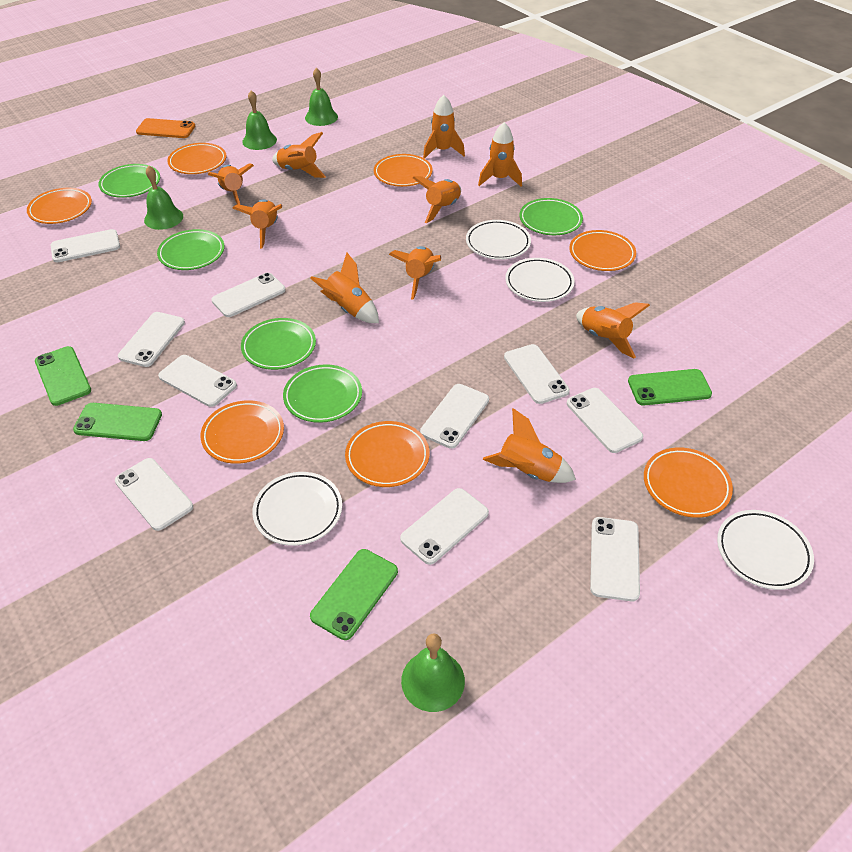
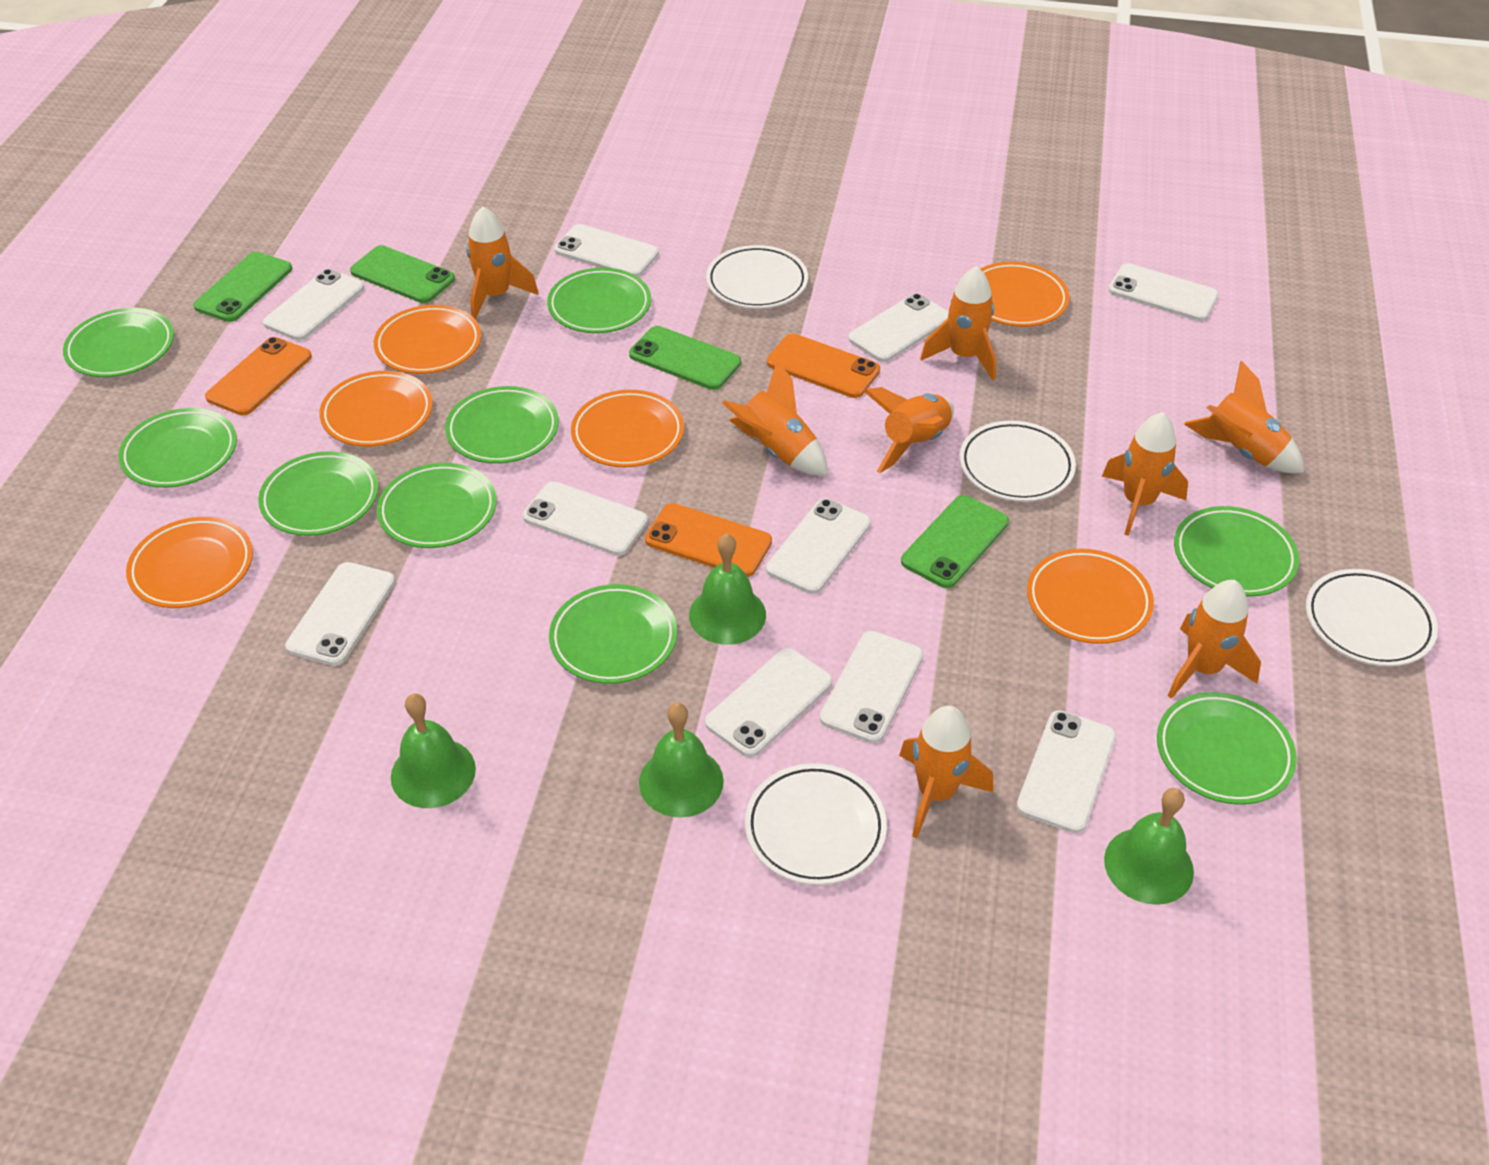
green plate: [98,164,160,198] [157,229,225,270] [241,318,316,370] [283,364,362,423] [520,198,583,235] = 5 -> [63,308,174,377] [118,408,237,488] [258,451,379,536] [377,463,497,548] [445,386,559,464] [547,268,651,333] [549,584,677,684] [1157,692,1297,805] [1174,506,1299,597] = 9
orange phone: [136,118,195,138] = 1 -> [205,337,312,416] [645,503,772,577] [767,334,880,398] = 3
orange plate: [27,188,92,224] [167,143,226,174] [200,400,284,464] [345,421,429,487] [374,154,433,187] [569,230,636,271] [644,447,733,518] = 7 -> [126,517,253,608] [319,371,433,447] [374,305,481,374] [571,390,684,467] [980,262,1070,327] [1027,549,1154,644] = 6
orange rocket: [208,164,254,205] [233,199,282,249] [272,132,326,178] [310,253,379,323] [389,246,441,300] [413,176,461,223] [423,95,465,159] [478,122,522,187] [483,408,576,483] [576,302,650,358] = 10 -> [466,206,539,319] [722,360,828,476] [864,387,954,473] [899,706,994,838] [920,266,997,380] [1102,412,1188,536] [1168,580,1261,699] [1184,361,1304,473] = 8

